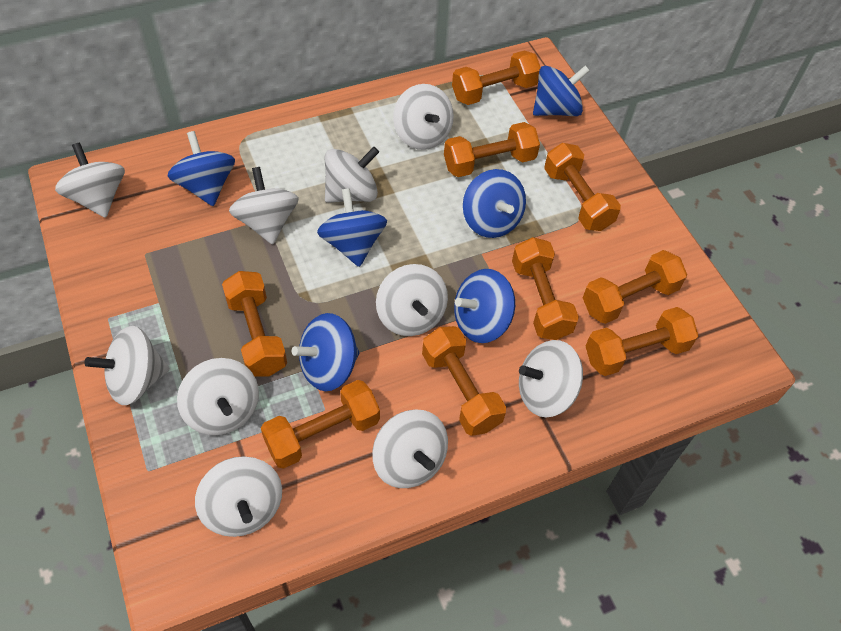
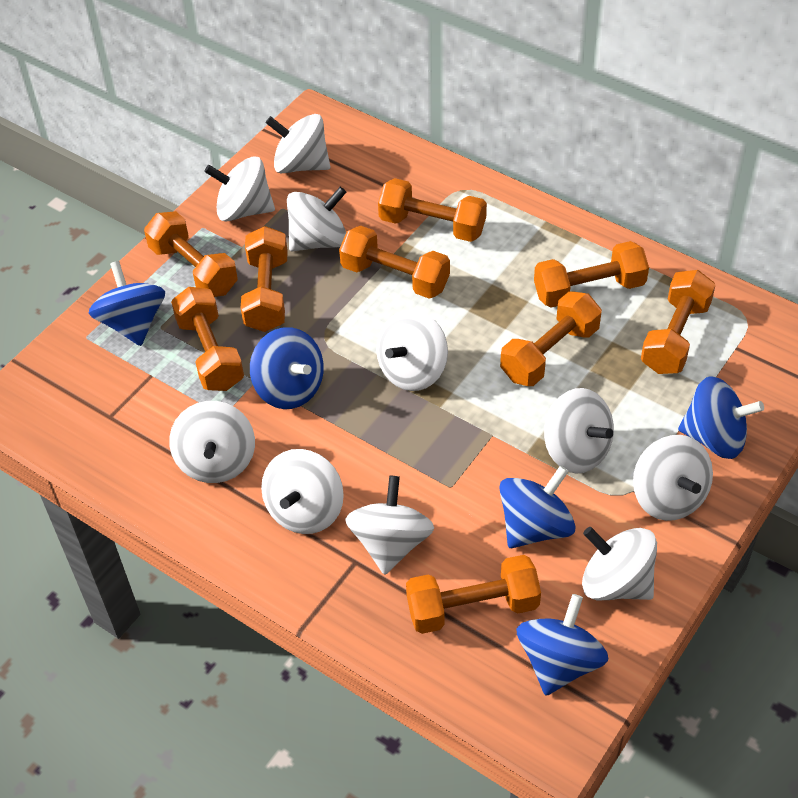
blue spinning top: [168,131,235,206] [292,313,359,391] [317,188,387,267] [454,269,515,343] [463,169,526,238] [533,65,590,116] = 6 -> [89,261,165,346] [250,327,324,409] [499,466,576,548] [517,594,608,696] [678,376,764,459] = 5

